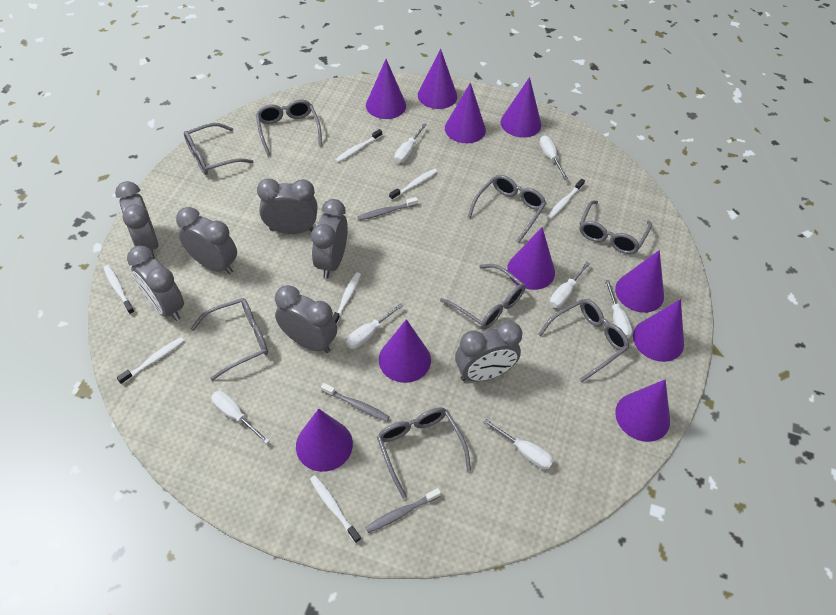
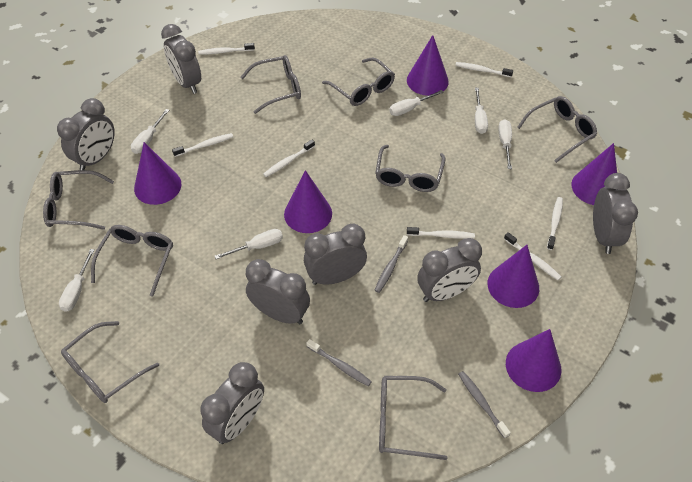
purple cone: [296,409,353,472] [366,59,406,119] [379,319,431,383] [418,49,457,109] [445,83,486,143] [501,77,541,138] [507,227,555,290] [615,250,664,313] [615,379,670,442] [633,299,684,362] = 10 -> [134,142,181,205] [284,170,332,233] [407,35,449,96] [487,245,539,308] [506,329,561,392] [571,143,617,205] = 6
white screwdriver: [211,391,270,444] [346,303,403,349] [395,123,426,163] [483,419,554,470] [539,136,568,180] [549,262,590,308] [605,280,632,339] = 7 -> [59,249,95,312] [131,109,169,154] [215,229,283,259] [389,90,444,116] [475,88,488,134] [498,119,512,169] = 6

